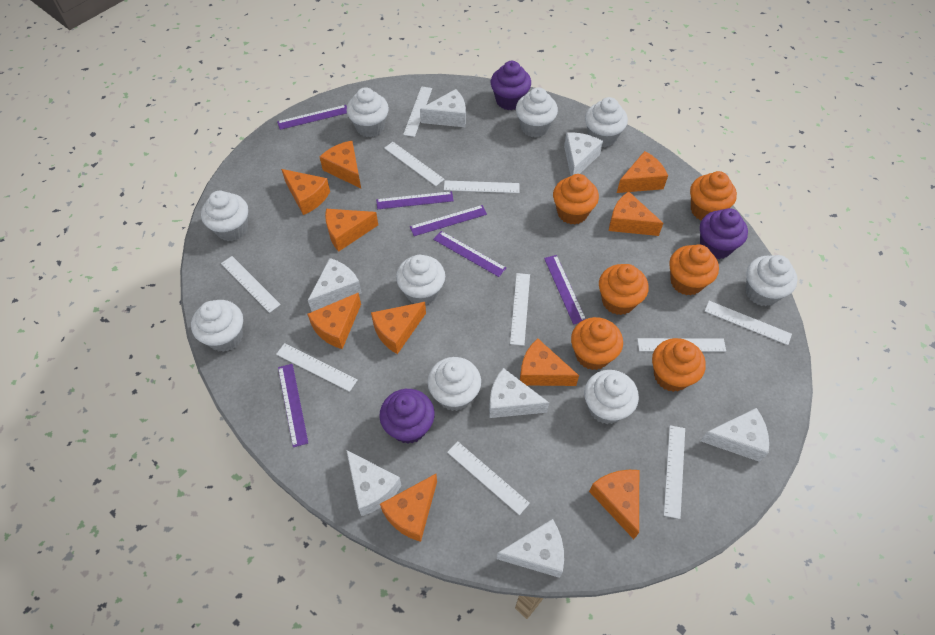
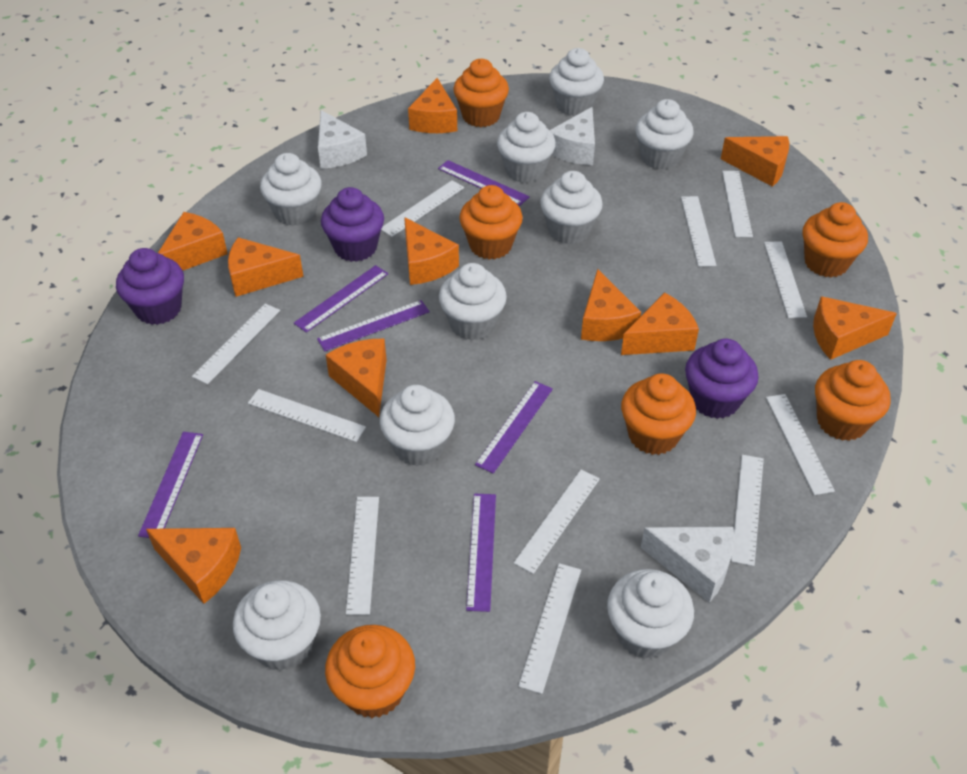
white cheese: [308,258,362,312] [346,450,402,516] [420,89,466,127] [489,368,549,418] [497,519,564,578] [564,133,603,176] [701,408,769,462] = 7 -> [318,110,367,169] [550,107,595,165] [641,527,735,603] = 3
white ruler: [221,256,281,313] [276,343,357,392] [384,142,444,186] [403,86,432,137] [444,180,520,193] [447,441,530,515] [510,273,530,346] [637,338,726,352] [664,425,685,519] [705,301,792,345] = 10 -> [192,304,280,384] [248,389,366,442] [346,497,379,615] [381,180,464,237] [514,469,600,574] [518,563,581,694] [681,196,716,266] [722,171,753,237] [731,455,764,566] [764,241,807,318] [766,394,835,495] = 11

